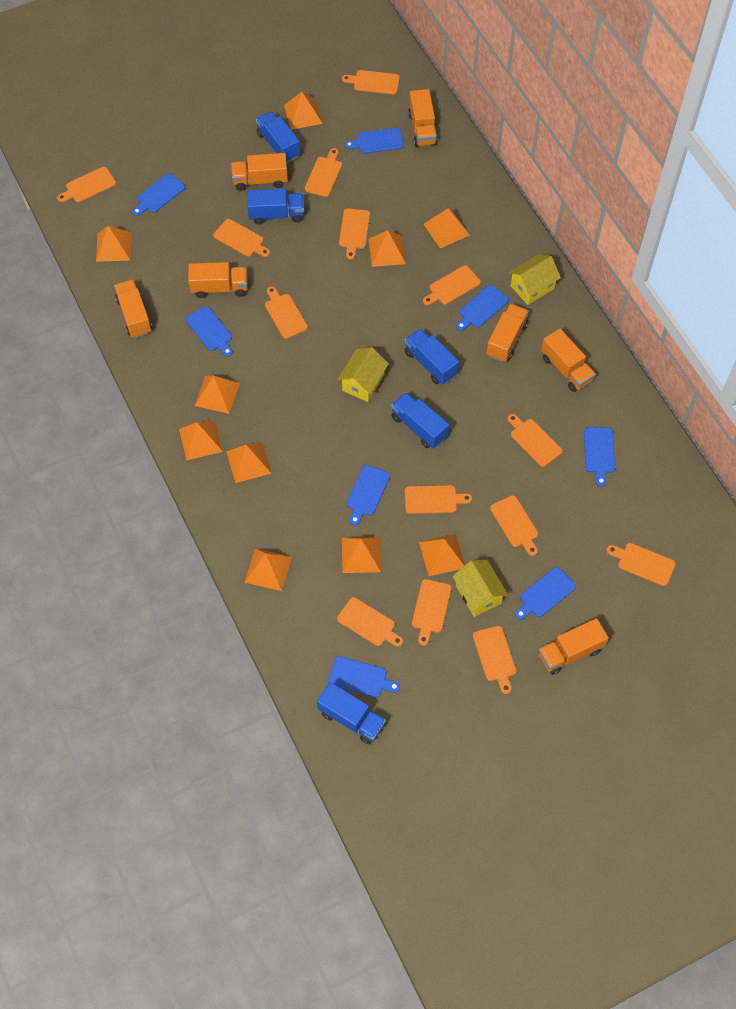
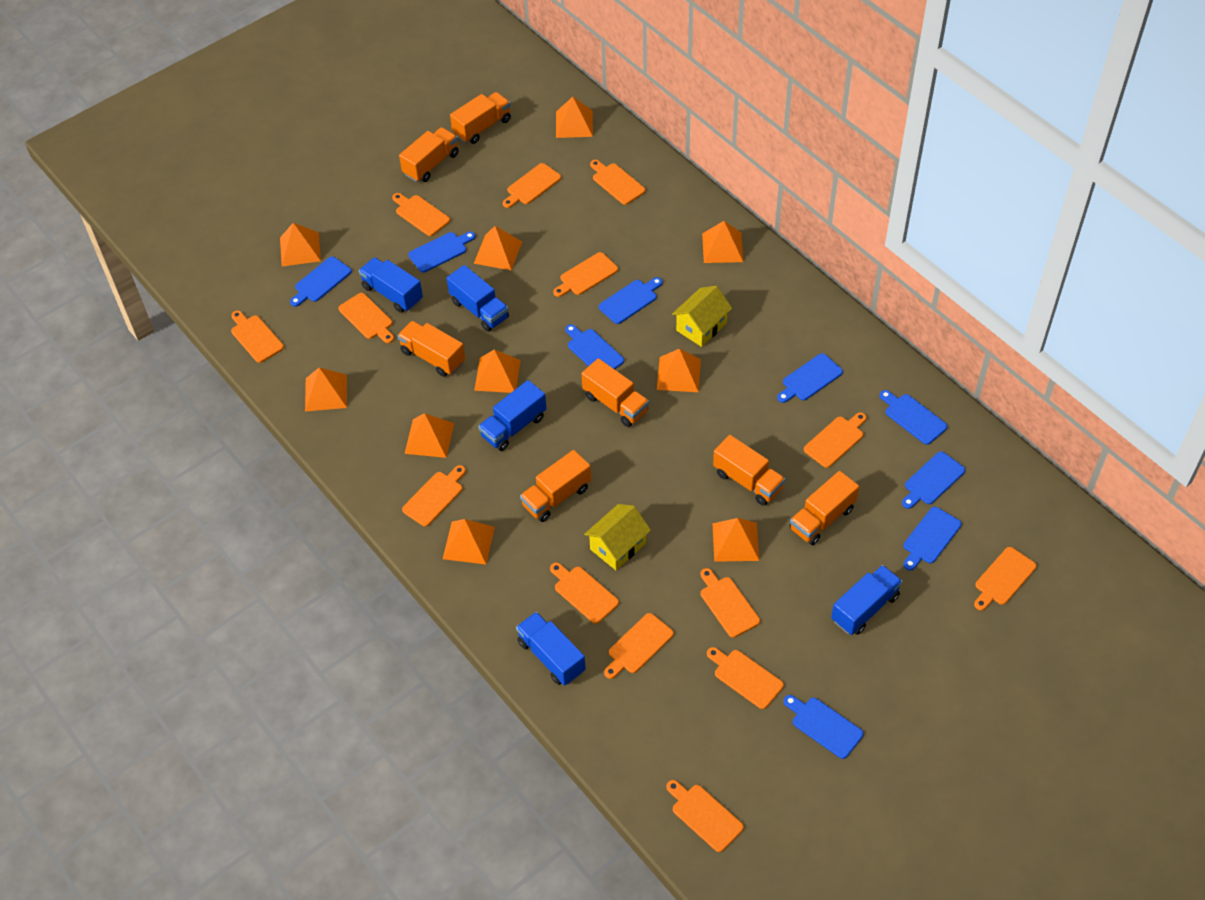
blue cutting board: [132,173,186,216] [186,306,233,357] [328,656,400,698] [345,128,404,154] [347,465,390,526] [456,285,509,331] [515,567,576,620] [584,427,615,487] = 8 -> [290,257,352,307] [408,232,475,273] [565,324,624,369] [599,277,663,324] [777,353,843,403] [784,695,864,759] [880,390,948,445] [902,451,965,509] [903,507,962,571] = 9
yellow house: [338,347,389,402] [452,560,508,617] [509,254,561,305] = 3 -> [584,504,651,570] [672,286,732,347] = 2

